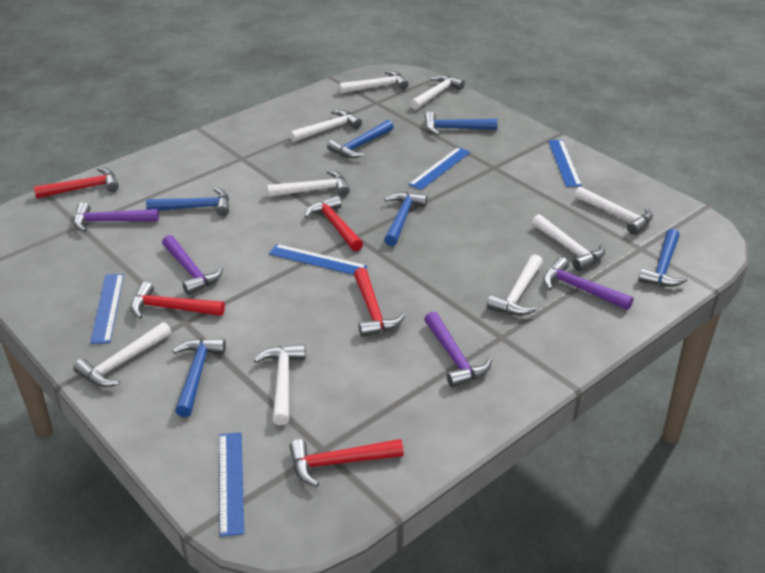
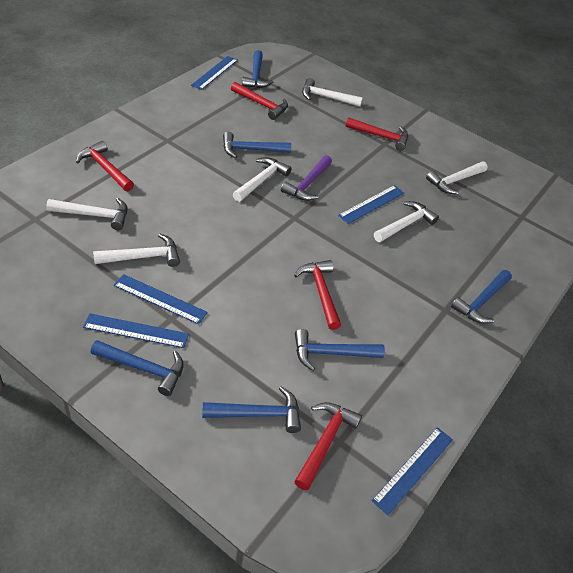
purple hammer: [74,202,159,232] [162,235,223,295] [424,311,492,387] [543,257,634,310] = 4 -> [281,155,332,201] = 1
white hammer: [73,322,171,387] [254,344,306,425] [267,170,350,197] [289,110,362,142] [339,71,409,94] [410,75,465,110] [487,254,543,316] [532,214,605,271] [574,187,653,235] = 9 -> [46,198,127,230] [93,234,180,267] [233,157,292,202] [302,78,363,107] [374,201,439,242] [426,162,488,194] = 6

